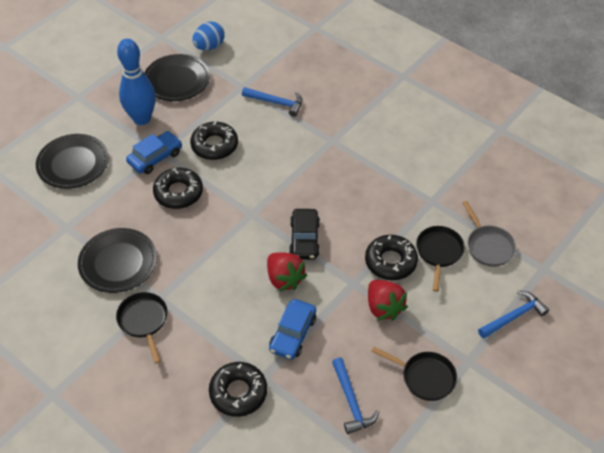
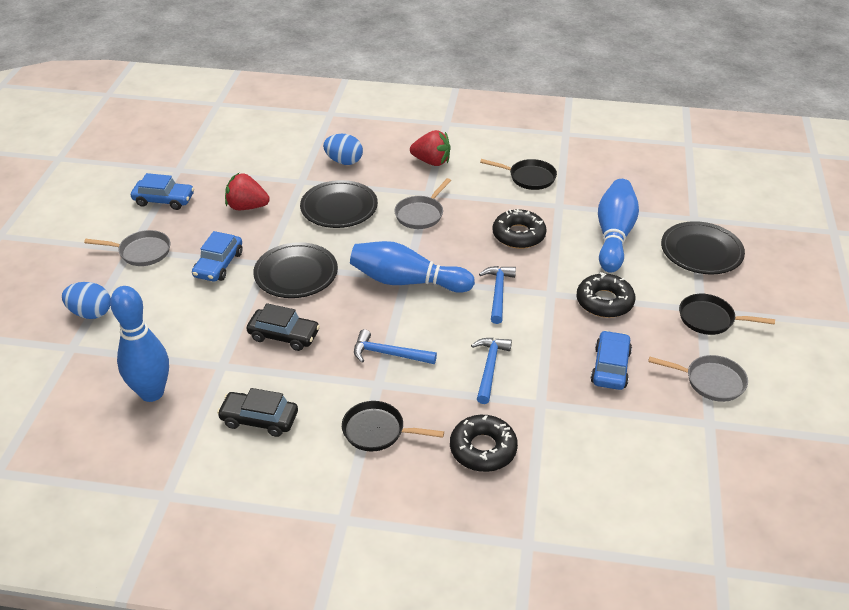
black car: [289,209,320,260] = 1 -> [217,388,298,437] [246,303,320,351] = 2
black donut: [153,168,203,209] [190,122,238,160] [209,362,267,417] [365,235,418,280] = 4 -> [450,415,518,472] [492,209,547,249] [577,272,635,318] = 3
blue bowling pin: [117,39,156,125] = 1 -> [110,286,169,402] [350,241,475,293] [598,179,639,273] = 3
blue car: [126,131,182,174] [269,299,316,360] = 2 -> [131,173,194,210] [192,231,243,282] [591,330,632,390] = 3
blue egg: [192,21,225,50] = 1 -> [62,282,111,319] [323,134,363,165] = 2
grey pan: [463,201,516,267] = 1 -> [84,230,170,266] [394,178,451,229] [648,355,748,402] = 3

